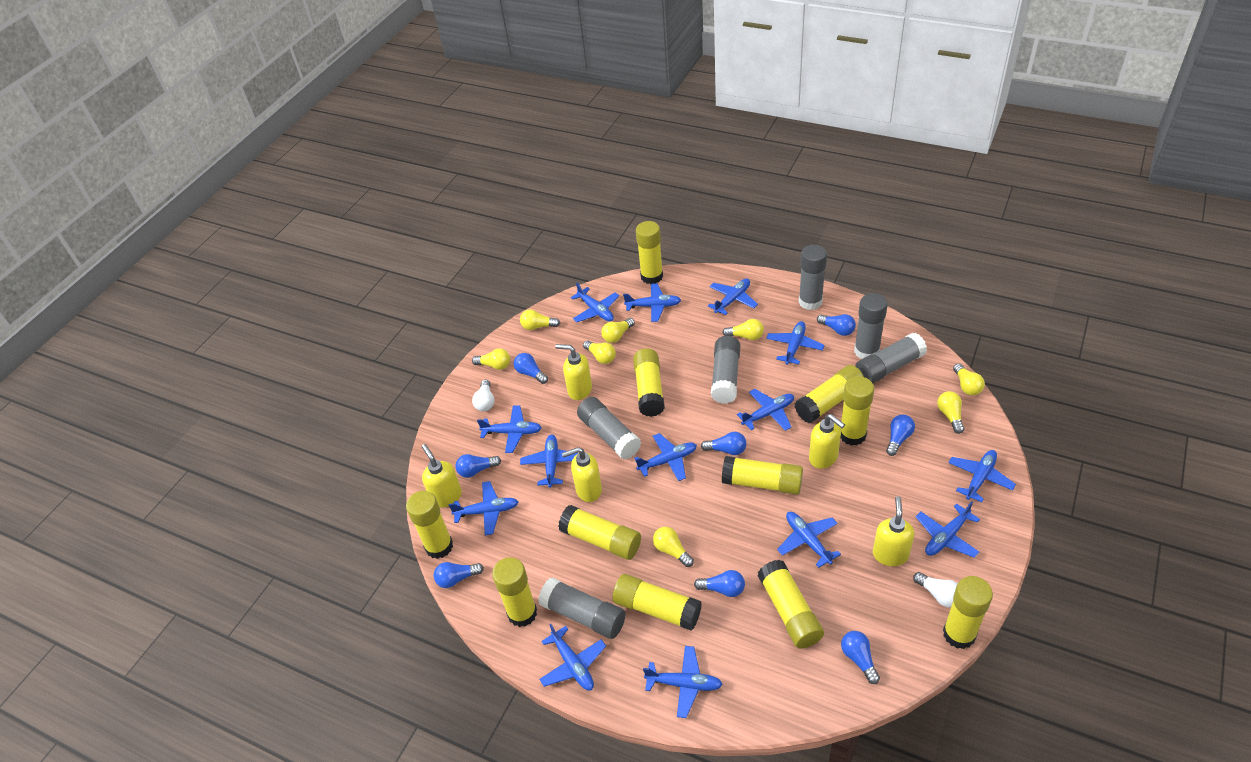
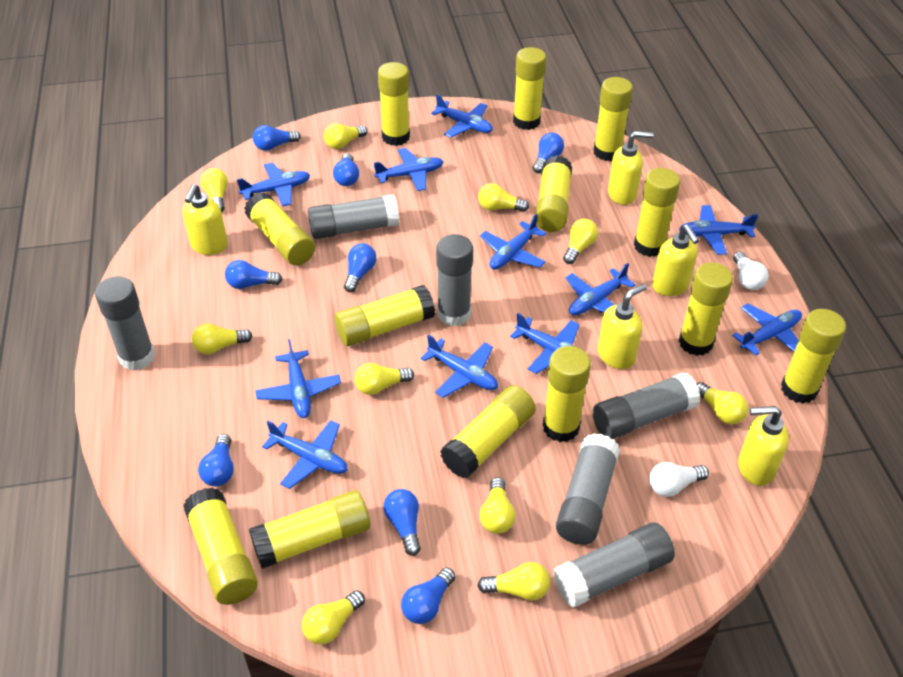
blue plane: [449,481,518,535] [477,405,542,453] [520,434,578,488] [539,624,606,690] [571,283,619,322] [623,283,681,322] [634,433,697,481] [643,646,723,718] [708,278,758,315] [737,389,794,431] [766,321,825,365] [777,512,841,568] [916,501,980,558] [948,450,1016,502] = 14 -> [237,163,310,206] [255,339,341,418] [262,420,348,489] [374,148,444,191] [421,335,498,398] [431,94,493,138] [480,213,546,270] [510,313,580,374] [566,263,636,315] [679,205,758,255] [732,303,802,355] = 11
yellow glue stick: [406,491,453,559] [492,557,537,627] [558,505,641,560] [613,574,702,631] [633,348,665,417] [636,221,663,284] [722,456,803,495] [757,560,824,649] [795,365,864,423] [840,376,874,446] [943,576,993,649] = 11 -> [183,487,258,605] [244,192,315,265] [249,490,370,569] [335,285,435,346] [378,62,410,146] [440,385,536,478] [513,47,546,130] [536,155,572,232] [543,346,591,442] [593,77,633,161] [634,168,680,257] [678,262,733,356] [781,309,846,404] = 13
yellow light bulb: [472,349,510,370] [520,310,560,330] [583,340,616,364] [601,318,635,343] [653,527,694,567] [722,319,764,340] [937,391,964,434] [953,363,985,395] = 8 -> [192,324,253,354] [201,168,228,212] [302,590,365,645] [324,123,367,149] [355,363,414,395] [477,562,550,601] [478,183,529,212] [480,477,515,534] [563,219,598,264] [696,382,748,424] = 10

